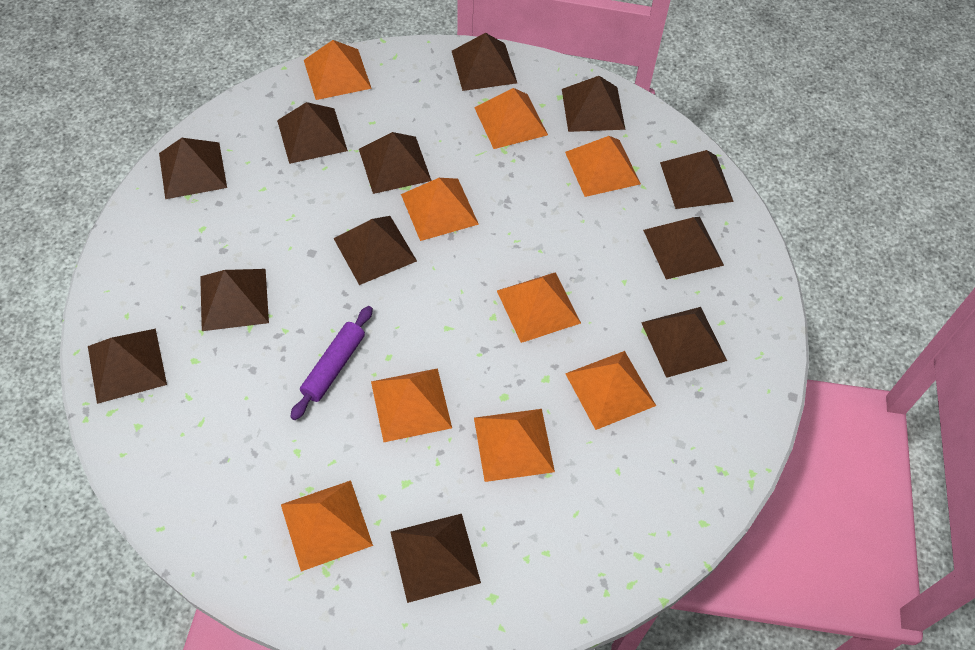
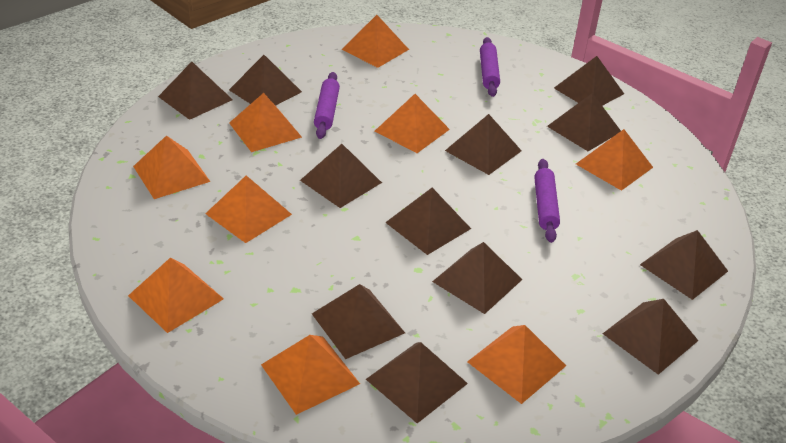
purple rolling pin: [290,306,373,420] = 1 -> [314,72,340,139] [480,37,500,97] [534,159,560,243] = 3

